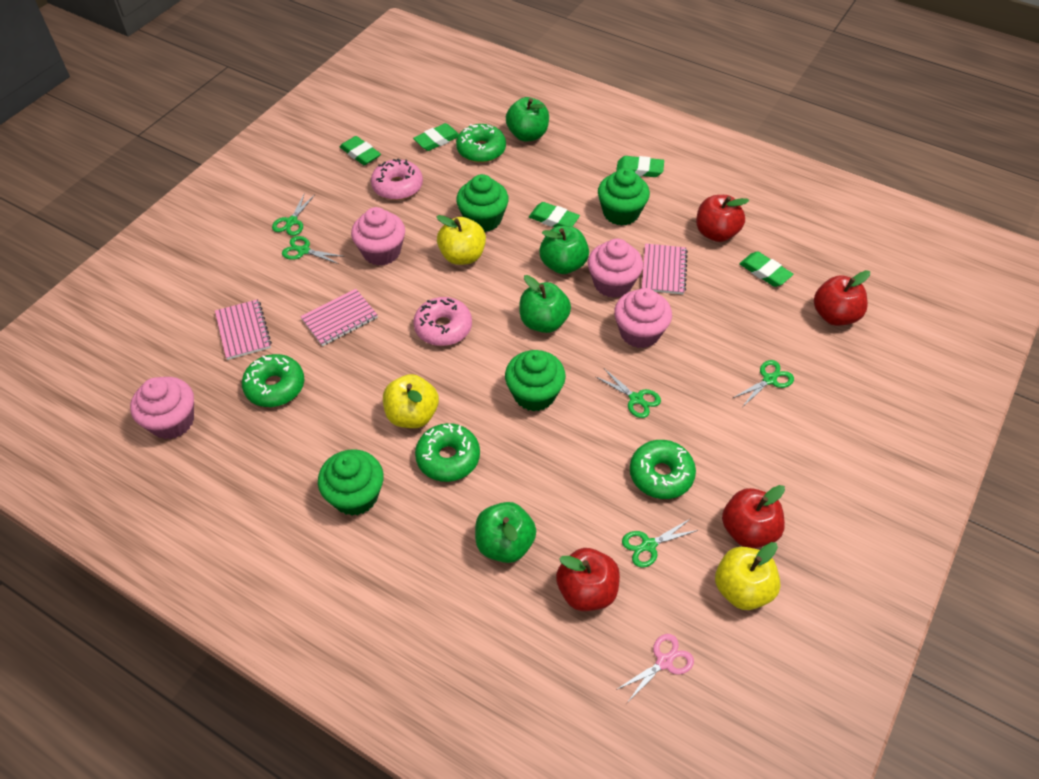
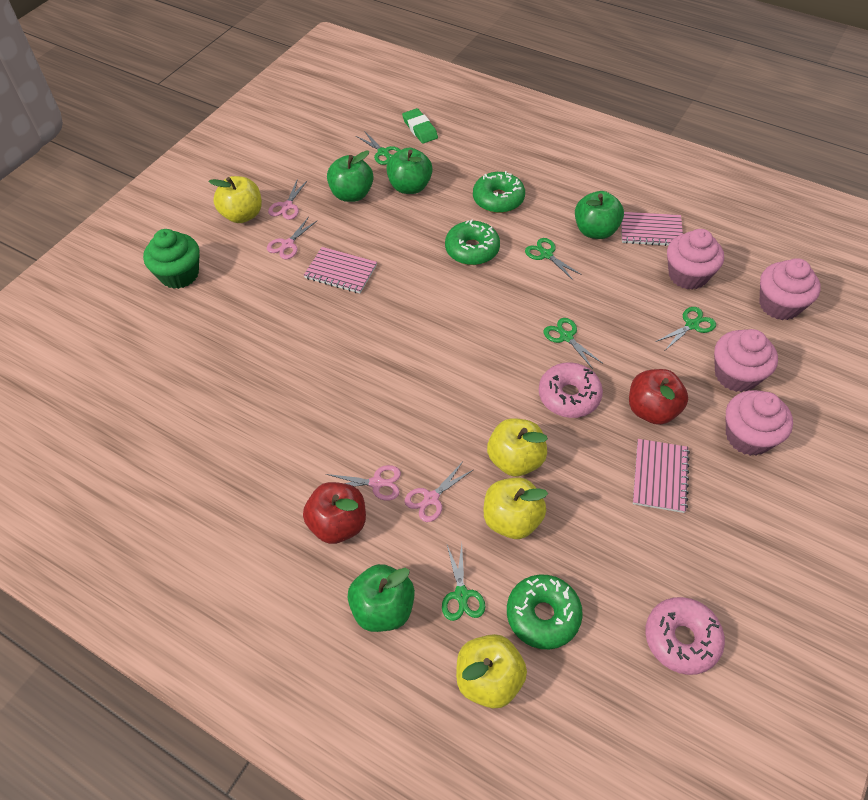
green cupcake: [318,449,384,516] [456,174,509,232] [505,350,566,412] [598,168,650,226] = 4 -> [143,229,199,289] = 1
green donut: [242,354,304,407] [415,423,480,482] [456,124,506,163] [630,440,696,499] = 4 -> [445,219,500,265] [473,171,525,213] [507,575,583,649] = 3
green eraser: [340,136,381,165] [413,123,459,151] [529,202,580,227] [616,156,664,177] [739,251,793,287] = 5 -> [402,108,438,144] = 1
pink scissors: [616,634,694,703] = 1 -> [267,218,318,259] [268,178,308,220] [326,465,401,501] [405,463,474,522] = 4
red apple: [556,548,620,611] [696,195,749,242] [722,485,785,548] [814,270,870,326] = 4 -> [303,482,366,544] [629,369,688,425] = 2
yellow apple: [383,374,439,428] [436,215,486,265] [715,542,781,610] = 3 -> [208,176,262,223] [456,634,527,708] [483,477,548,539] [487,418,548,477] = 4

